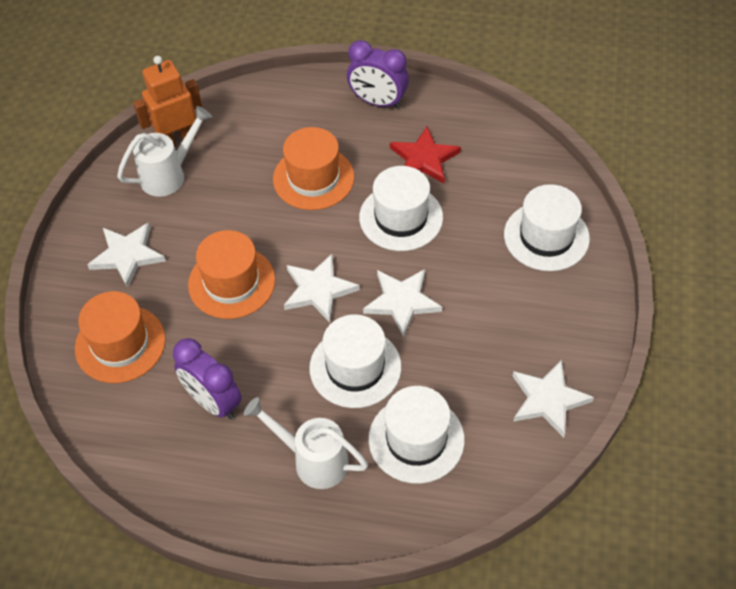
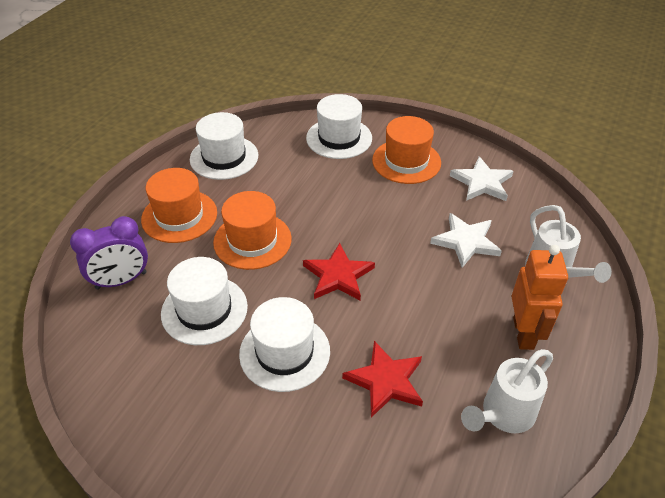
purple clock: [173,338,242,420] [347,40,409,109] = 2 -> [70,216,148,290] = 1
red star: [390,126,461,184] = 1 -> [303,243,375,300] [342,341,423,418] = 2
white star: [87,223,166,288] [284,254,360,322] [363,269,442,337] [513,360,594,438] = 4 -> [430,213,502,268] [450,156,513,201] = 2

